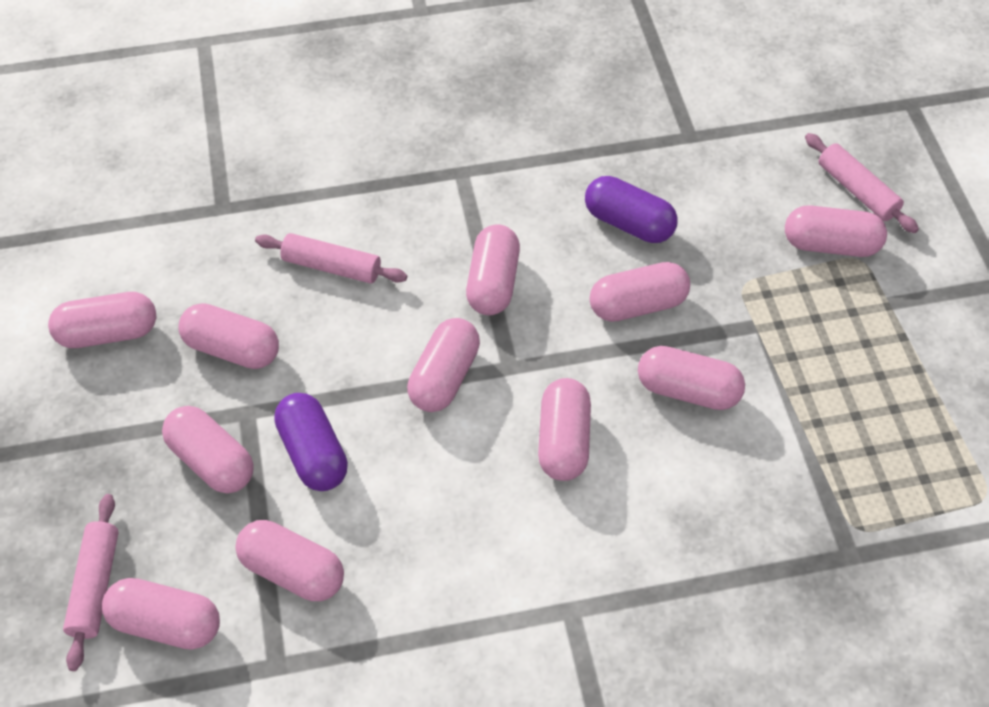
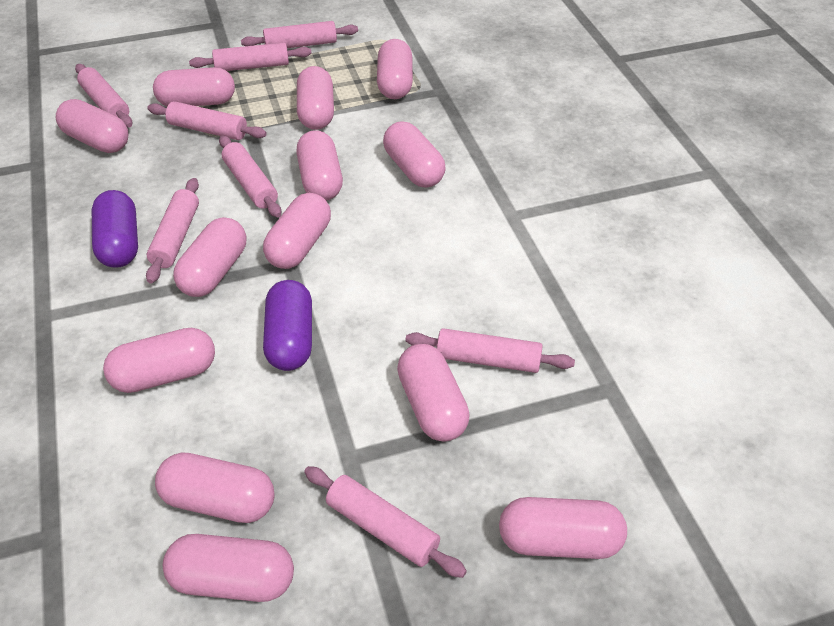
pink capsule: [48,292,156,348] [102,578,220,650] [162,406,254,494] [178,303,279,369] [235,520,344,601] [407,318,480,412] [466,224,520,315] [538,378,591,481] [590,262,690,322] [638,346,745,410] [785,205,887,257] = 11 -> [56,99,129,153] [103,328,215,393] [153,67,235,106] [155,452,275,523] [163,534,294,602] [173,217,246,297] [263,193,331,269] [296,130,343,201] [297,66,334,130] [377,39,413,99] [383,121,446,188] [397,344,470,441] [499,497,627,559] = 13
pink rolling pin: [63,494,119,671] [255,233,407,284] [805,133,919,233] = 3 -> [75,64,132,127] [146,178,199,283] [147,101,267,140] [189,43,311,71] [219,135,281,218] [241,21,358,48] [304,466,467,578] [405,328,575,373] = 8

